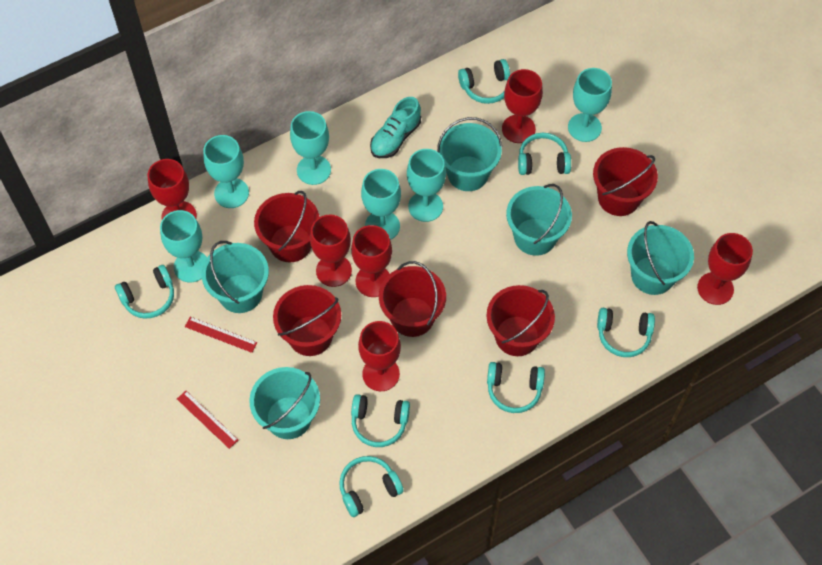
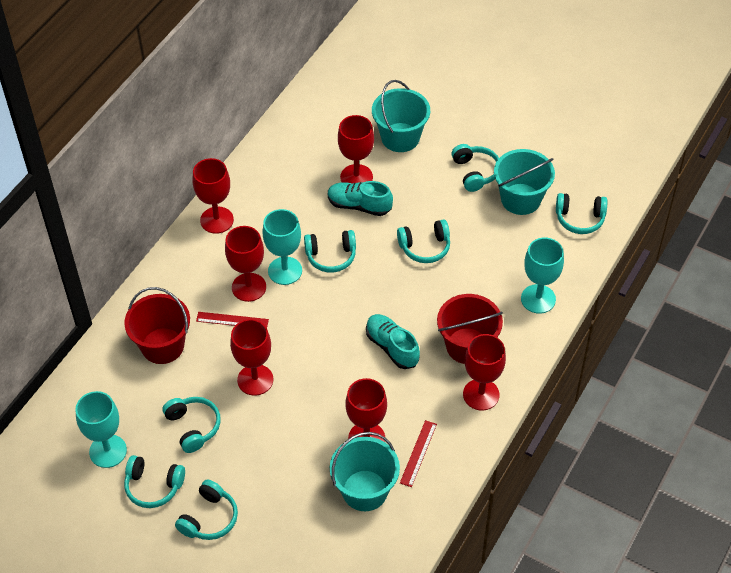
red bucket: [254,191,320,262] [273,285,341,356] [379,261,446,337] [486,285,555,356] [593,147,658,216] = 5 -> [124,287,190,364] [437,294,503,364] = 2
turquoise bucket: [202,241,269,313] [249,367,320,439] [437,117,502,191] [506,184,572,256] [627,221,694,295] = 5 -> [330,432,400,511] [372,80,430,152] [494,149,555,215] = 3
turquoise goblet: [160,210,207,283] [203,135,249,208] [290,111,331,185] [361,169,401,240] [407,149,446,222] [568,68,612,142] = 6 -> [75,391,127,468] [262,209,302,285] [521,238,564,314] = 3
turquoise shoe: [370,97,421,158] = 1 -> [328,181,393,216] [366,314,420,369] = 2

